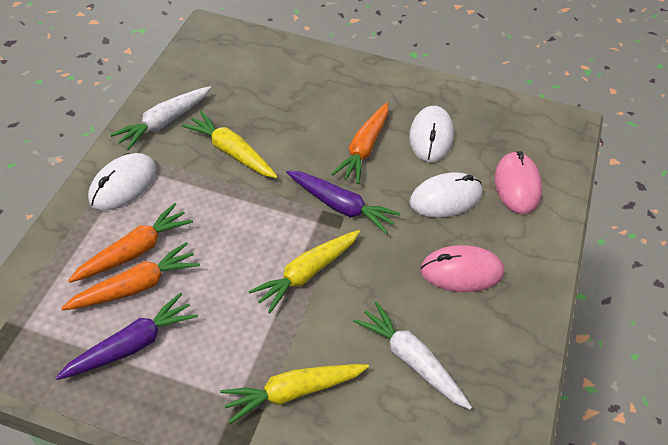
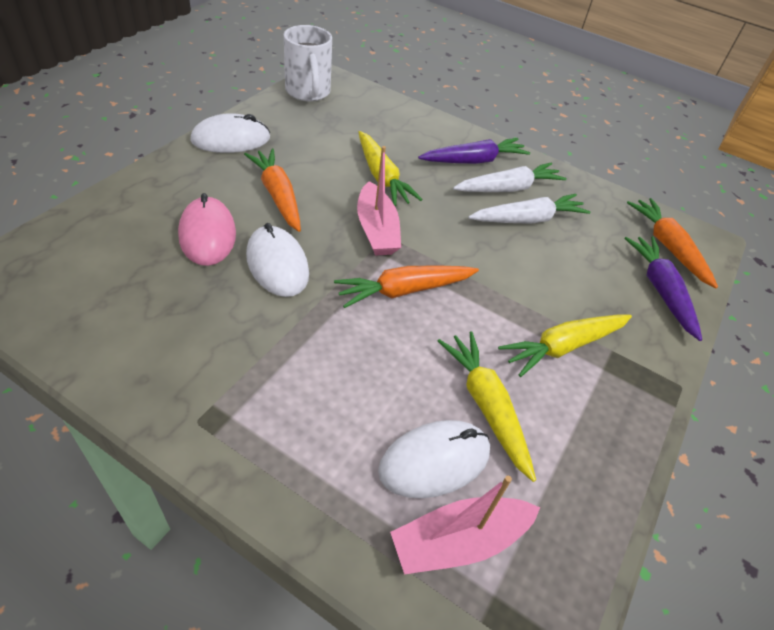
pink boat: none = 0 -> [357,146,401,256] [390,476,541,575] = 2
pink mouse: [420,245,504,292] [495,151,542,214] = 2 -> [178,193,236,266] = 1
white mug: none = 0 -> [284,25,332,101] = 1

